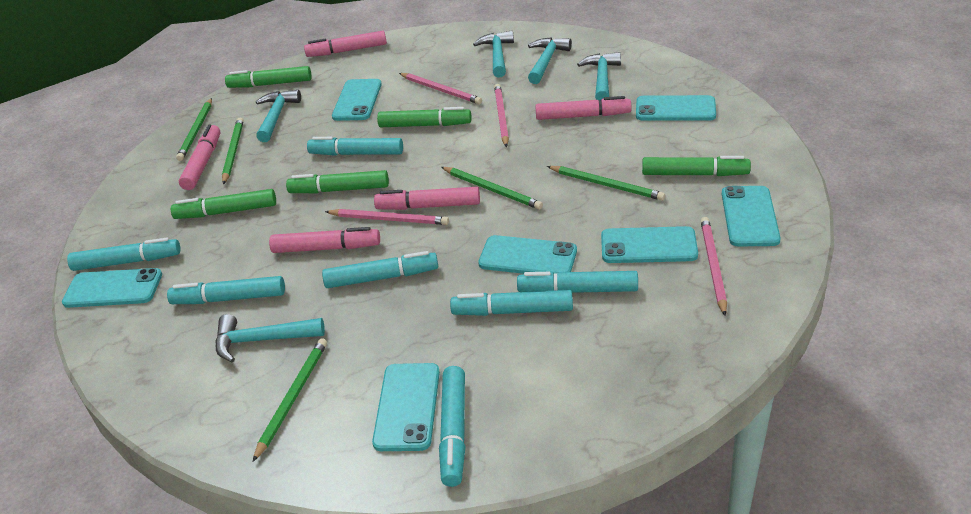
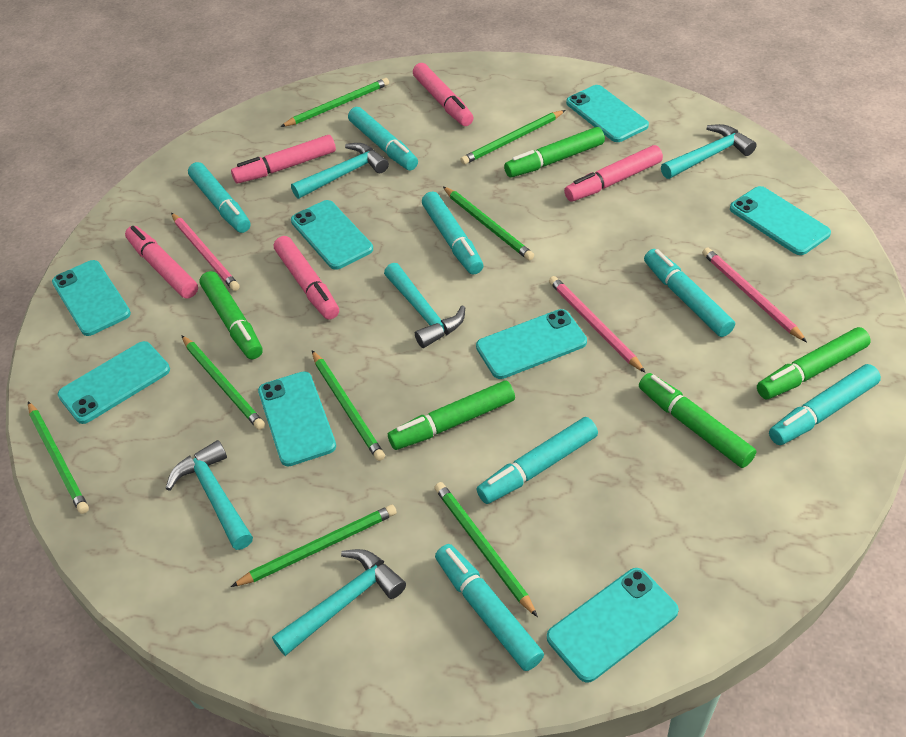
green pencil: [176,98,212,161] [222,118,244,185] [253,338,327,462] [441,167,543,210] [547,166,665,201] = 5 -> [28,401,89,514] [181,335,265,430] [231,504,397,587] [280,78,389,127] [312,350,385,461] [434,482,538,617] [443,187,534,261] [460,110,565,165] = 8
pink pencil: [325,209,449,225] [399,73,482,104] [494,84,509,147] [701,217,727,316] = 4 -> [171,213,240,291] [549,276,645,373] [702,247,807,342] = 3
turquoise phone: [62,268,162,308] [332,79,382,121] [372,363,440,451] [478,235,577,274] [601,226,698,263] [636,95,716,121] [722,186,781,246] = 7 -> [52,260,131,336] [58,341,170,424] [258,371,336,466] [291,200,373,270] [476,309,587,379] [547,568,679,683] [566,85,649,142] [730,186,831,255] = 8

